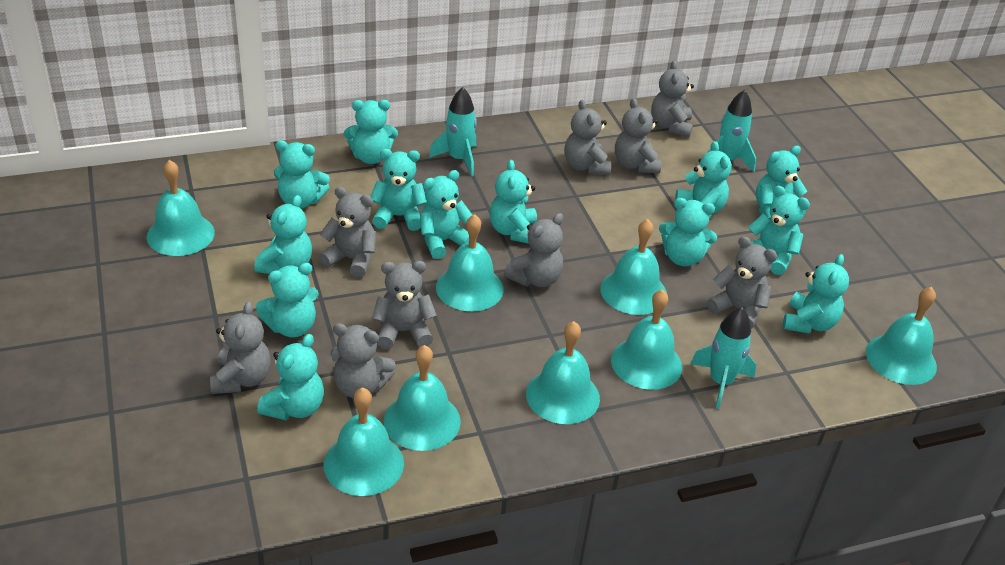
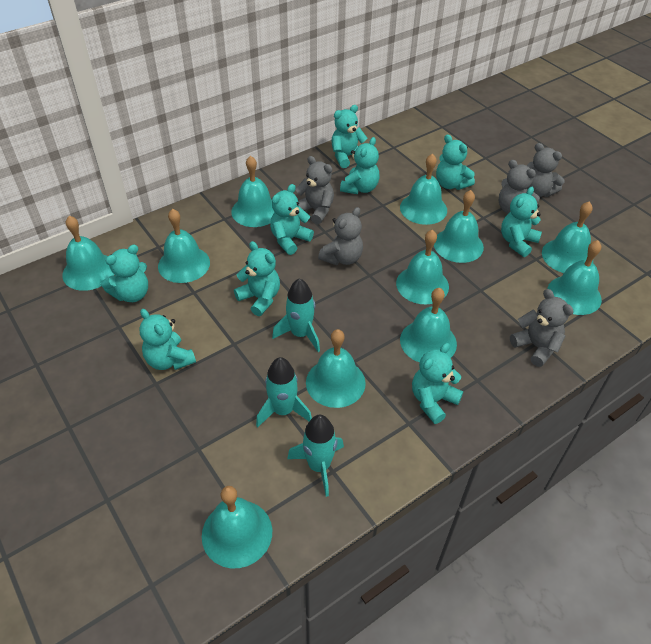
grey teddy bear: [210,302,271,394] [319,187,376,277] [331,323,396,398] [372,261,437,349] [504,213,563,287] [564,99,611,175] [615,98,661,173] [651,60,694,137] [707,236,777,329] = 9 -> [295,156,334,224] [318,207,363,265] [498,160,540,214] [510,289,574,367] [527,143,565,197] = 5
turquoise bell: [147,160,215,256] [324,387,404,496] [384,345,461,451] [436,214,504,311] [526,321,600,424] [600,219,667,315] [611,289,682,390] [866,287,937,385] = 8 -> [62,216,114,291] [158,209,210,283] [202,486,272,568] [231,156,274,227] [306,329,366,408] [396,230,449,304] [400,154,447,225] [400,288,457,363] [434,190,484,263] [542,202,593,273] [547,240,602,315] = 11
turquoise teddy bear: [254,195,312,274] [256,263,319,337] [257,334,324,420] [274,140,330,208] [344,100,398,164] [370,149,427,231] [420,170,472,259] [490,160,537,244] [659,198,717,266] [675,141,732,219] [748,186,810,275] [756,146,807,219] [783,254,849,334] = 13 -> [101,245,148,302] [139,309,196,370] [234,241,280,316] [270,184,314,255] [331,105,368,168] [340,137,379,194] [412,343,463,424] [436,134,475,190] [501,187,542,257] = 9

